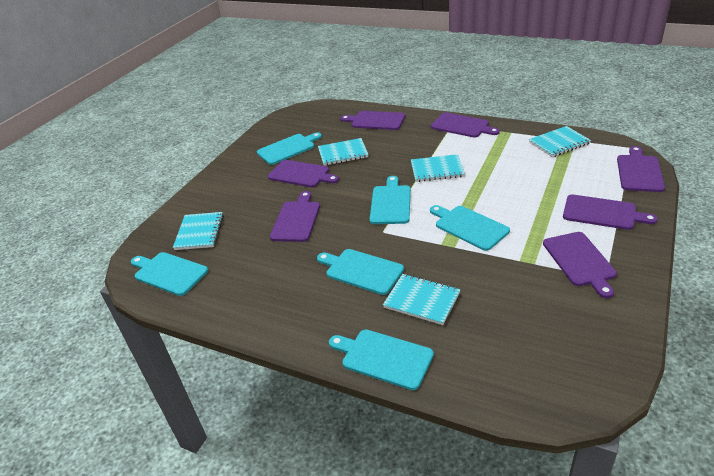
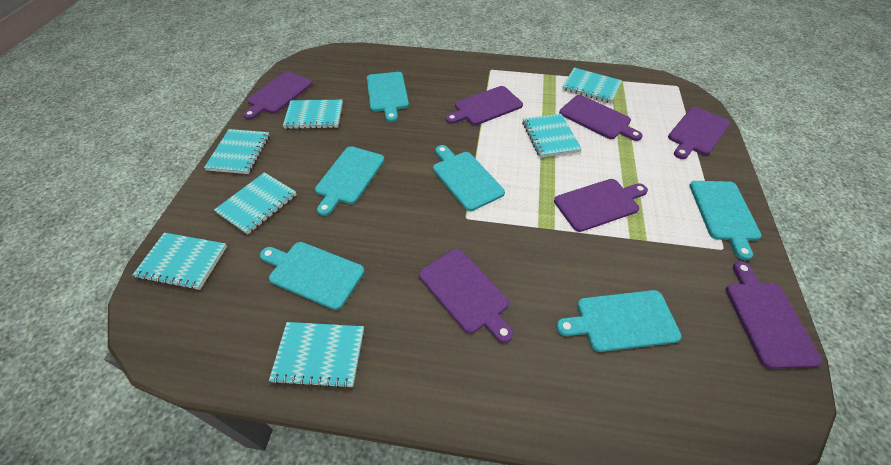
turquoise notebook: [173,212,224,250] [318,138,369,166] [383,274,460,325] [411,154,465,182] [529,126,591,157] = 5 -> [133,233,227,290] [204,129,270,174] [214,172,297,234] [269,322,364,389] [283,100,343,129] [522,114,582,158] [562,68,622,103] = 7

